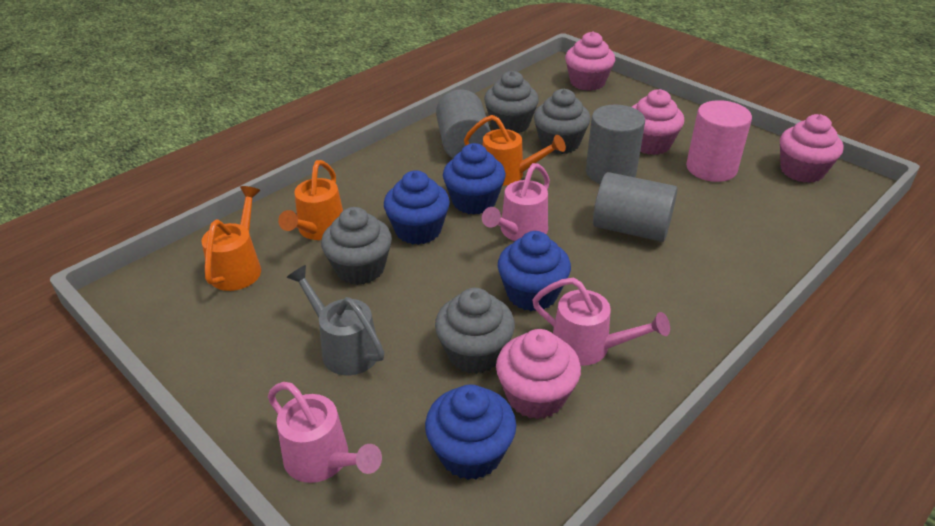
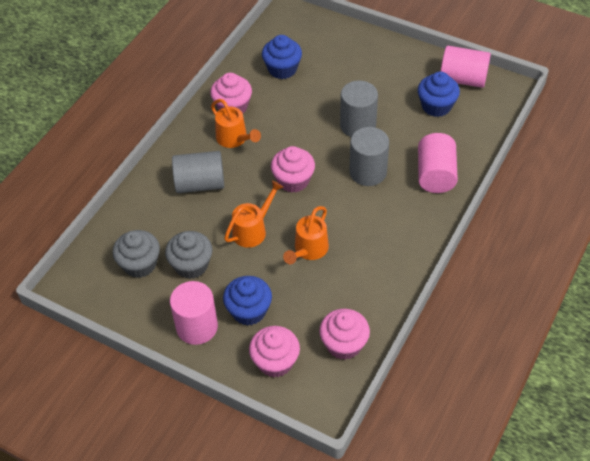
blue cupcake: [384,170,450,245] [425,384,516,480] [443,143,506,215] [498,231,571,311] = 4 -> [223,276,272,326] [262,35,302,79] [418,72,460,117] = 3
grey cupcake: [321,207,392,285] [435,288,515,374] [484,71,539,133] [534,89,591,154] = 4 -> [113,230,160,278] [165,231,212,279] = 2
grey watering can: [286,265,385,375] = 1 -> none = 0
pink cylinder: [686,100,752,182] = 1 -> [170,281,218,345] [418,133,458,193] [440,46,491,88] = 3
pink watering can: [268,382,382,483] [482,163,550,241] [532,278,670,366] = 3 -> none = 0

